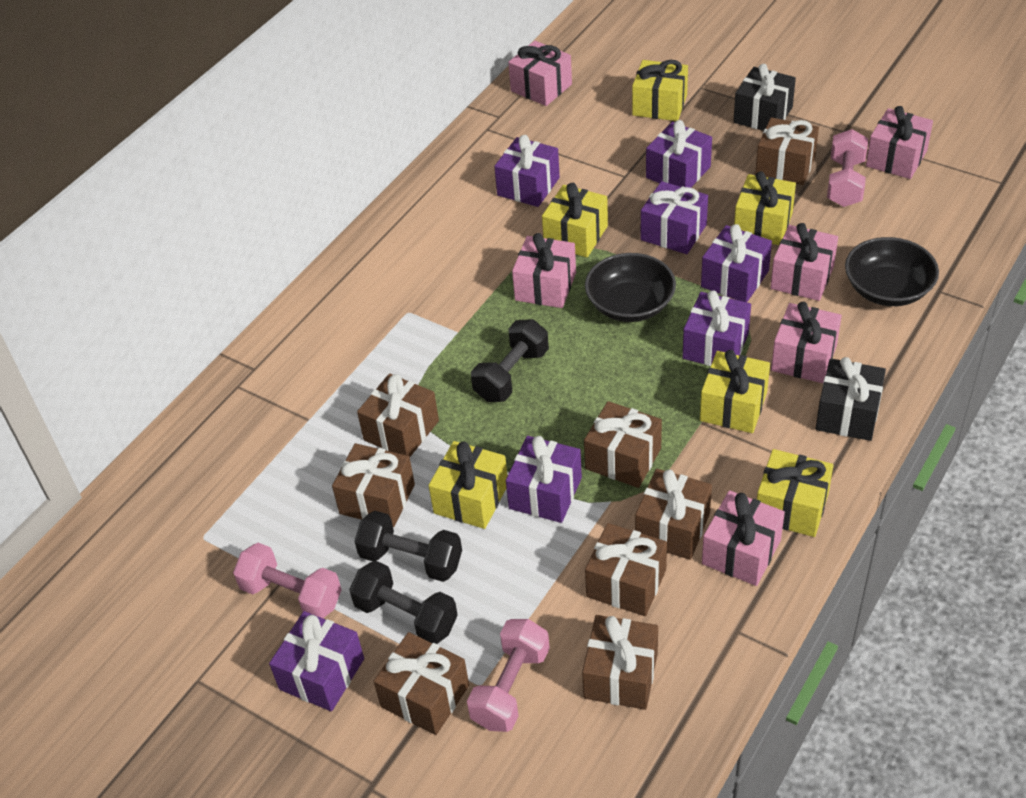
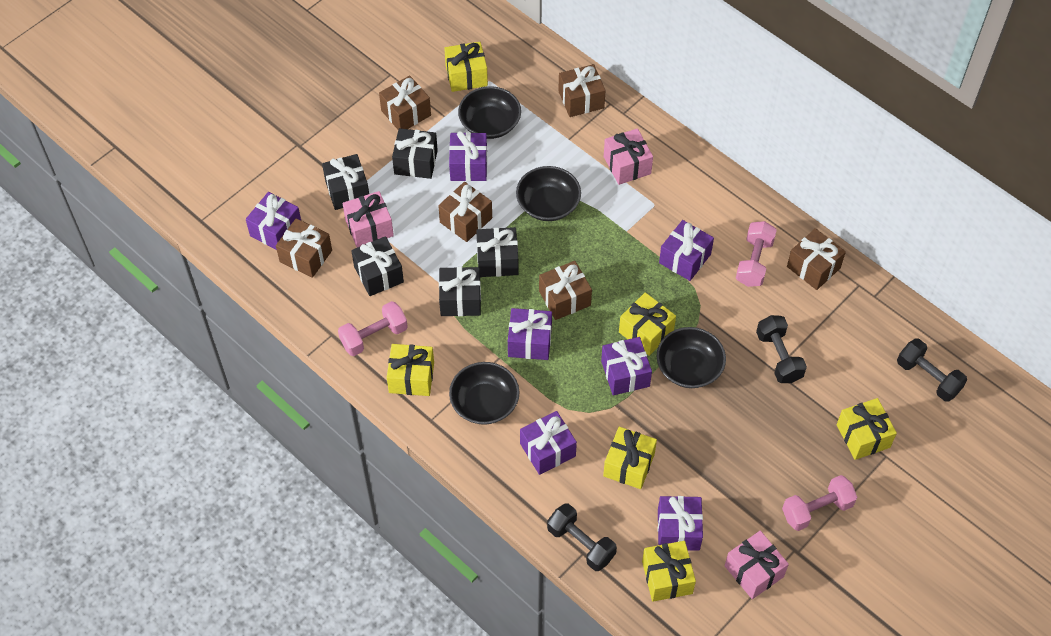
black bowl: [585,253,676,322] [845,237,939,306] = 2 -> [449,362,520,425] [458,86,521,139] [516,166,581,221] [657,327,726,388] = 4
black gift: [733,64,796,131] [816,357,886,441] = 2 -> [322,154,369,210] [351,236,404,296] [392,128,438,179] [439,267,481,316] [476,227,519,277] = 5
brown gift: [332,443,415,528] [357,373,439,457] [374,632,469,735] [582,615,658,710] [584,401,662,488] [585,523,667,616] [635,469,712,560] [755,117,819,185] = 8 -> [276,218,332,278] [379,75,431,129] [438,182,492,242] [539,261,592,320] [558,64,606,117] [787,228,846,290] = 6
pink gift: [508,41,572,106] [512,233,576,308] [702,490,785,586] [770,223,838,301] [771,302,842,383] [866,106,933,179] = 6 -> [343,191,394,248] [604,128,653,185] [725,531,789,599] = 3

